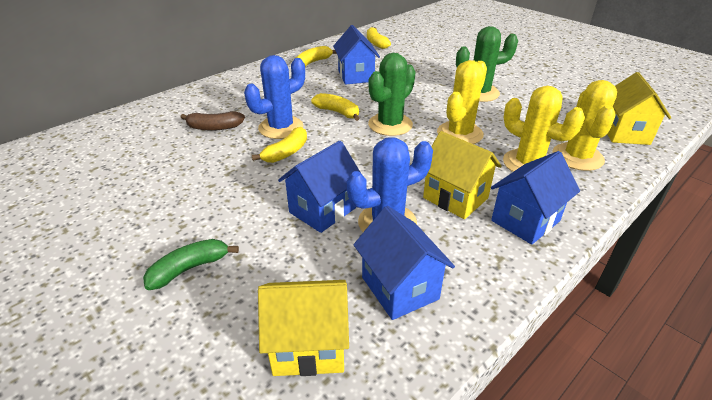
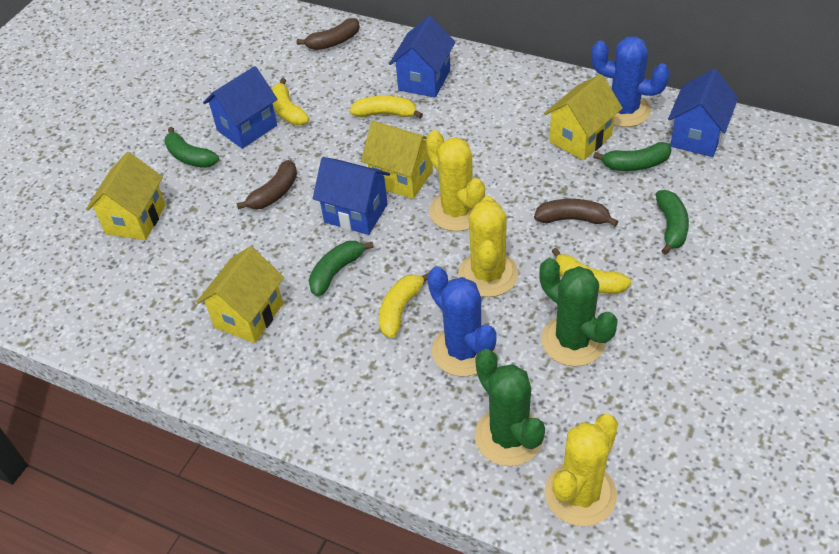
brown banana: [181,111,245,131] = 1 -> [237,160,297,209] [297,18,360,50] [534,199,618,226] = 3
green banana: [143,239,239,290] = 1 -> [164,127,219,168] [309,241,374,296] [593,142,672,171] [656,190,689,255] = 4
yellow house: [258,280,349,376] [423,131,502,219] [607,72,671,145] = 3 -> [86,152,165,240] [197,246,284,343] [361,121,433,199] [544,74,623,160] = 4

